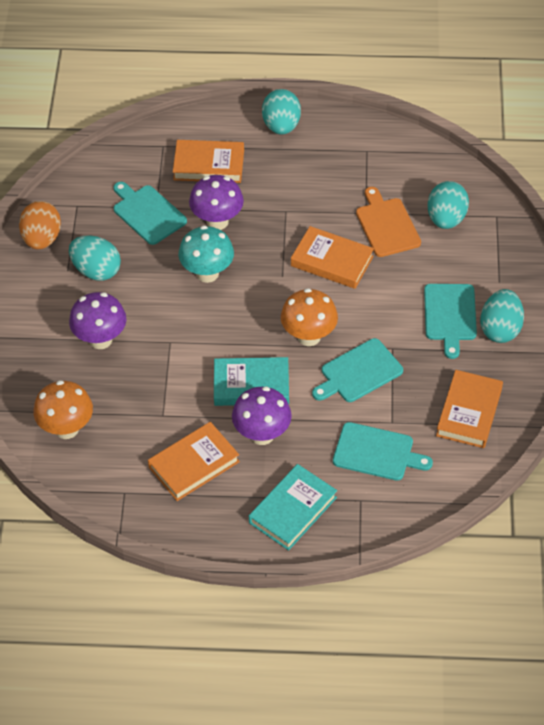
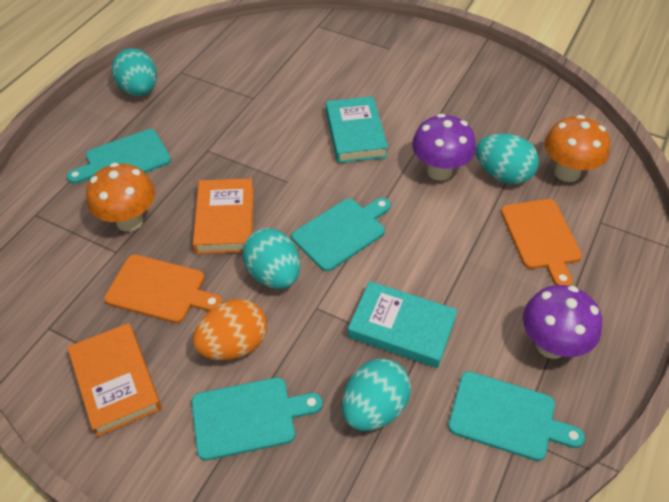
orange book: [148,422,240,501] [173,140,244,183] [291,226,374,289] [436,370,503,448] = 4 -> [67,323,162,437] [193,179,254,254] = 2
orange cutting board: [356,187,421,257] = 1 -> [104,254,223,323] [501,199,582,286] = 2
purple mushroom: [69,292,126,349] [189,175,244,230] [232,386,292,445] = 3 -> [412,114,476,181] [523,285,602,359] = 2
turquoise mushroom: [178,225,234,283] = 1 -> none = 0

